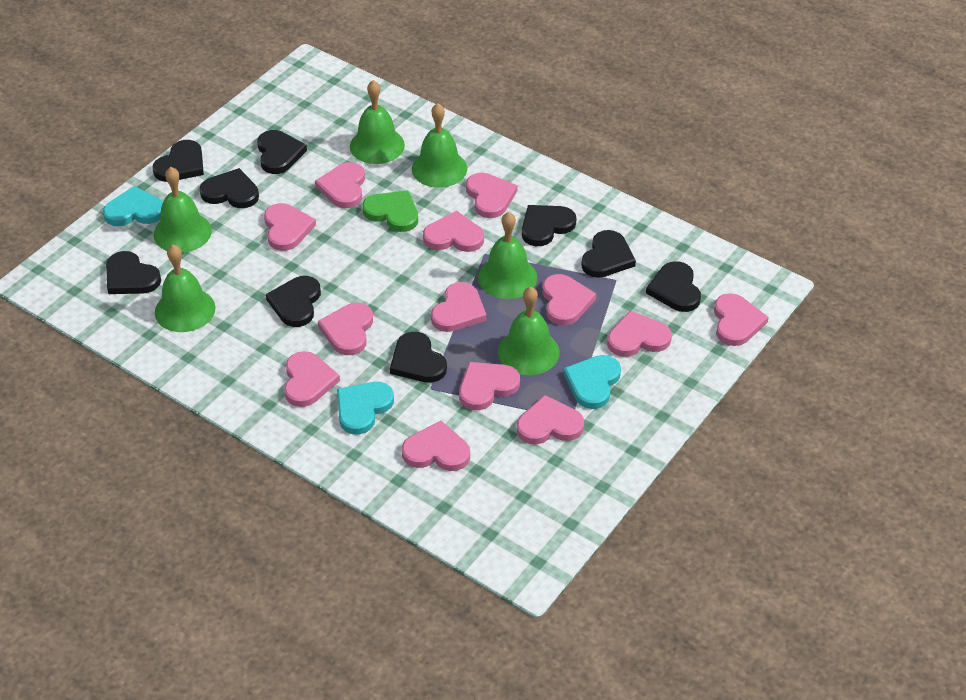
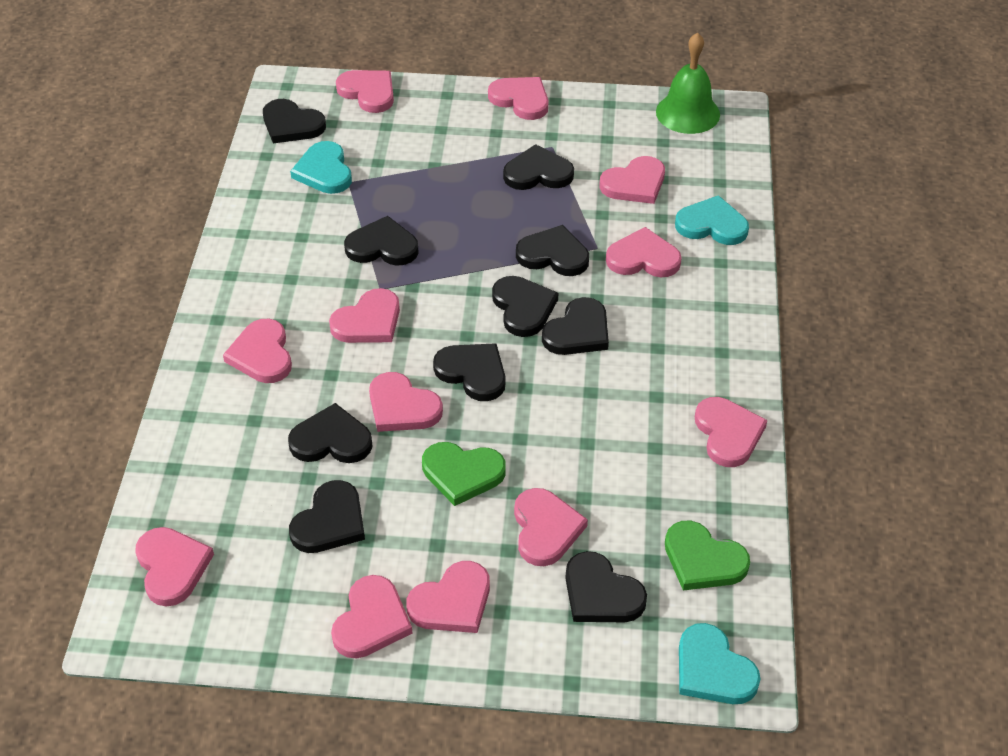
black heart: [106,251,161,294] [153,140,204,182] [199,168,259,208] [257,130,307,174] [266,276,321,327] [390,332,447,383] [522,205,576,246] [581,230,636,278] [646,261,701,312] = 9 -> [263,99,326,143] [288,403,373,463] [289,480,365,553] [344,216,419,266] [433,343,505,401] [492,276,558,337] [503,144,574,190] [516,225,589,276] [542,297,609,355] [565,551,647,622] = 10
green bell: [154,167,212,253] [155,245,216,332] [350,80,405,164] [412,103,467,188] [478,212,537,299] [498,287,560,375] = 6 -> [656,32,720,134] = 1
green heart: [362,191,418,232] = 1 -> [422,442,506,506] [665,521,750,591] = 2
pink heart: [264,203,316,251] [284,351,340,407] [315,162,365,208] [318,303,373,355] [402,421,470,471] [423,211,484,252] [431,282,487,332] [459,362,520,410] [466,173,518,218] [517,395,584,444] [542,274,596,326] [607,311,672,357] [714,293,769,346] = 13 -> [136,527,214,607] [223,319,292,383] [329,288,400,343] [331,575,413,659] [336,70,394,113] [369,372,443,432] [406,561,490,633] [488,77,548,120] [514,488,588,566] [600,156,665,204] [606,227,682,277] [695,397,767,467] = 12

